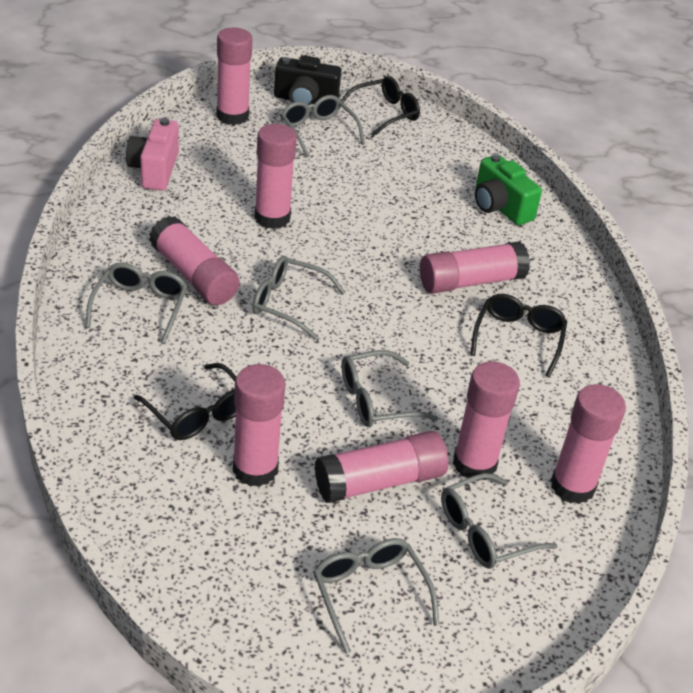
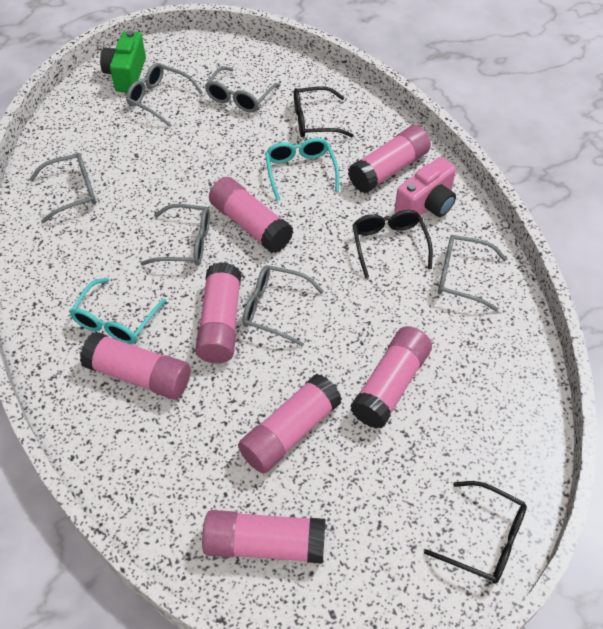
black camera: [274,55,341,105] = 1 -> none = 0
pink glue stick: [149,216,240,305] [216,28,252,125] [233,364,286,487] [254,124,297,229] [315,431,449,503] [420,241,530,294] [453,361,520,481] [551,384,626,504] = 8 -> [80,332,190,399] [195,262,241,363] [202,510,325,564] [209,177,293,253] [238,374,342,473] [348,125,431,193] [350,326,432,429] = 7
turquoise glasses: none = 0 -> [70,278,166,344] [265,138,339,201] = 2

